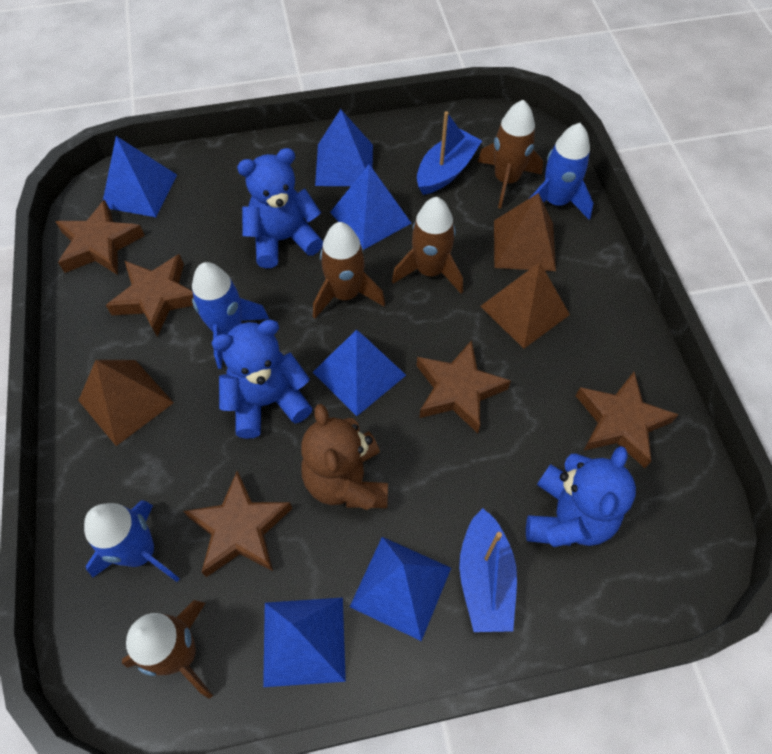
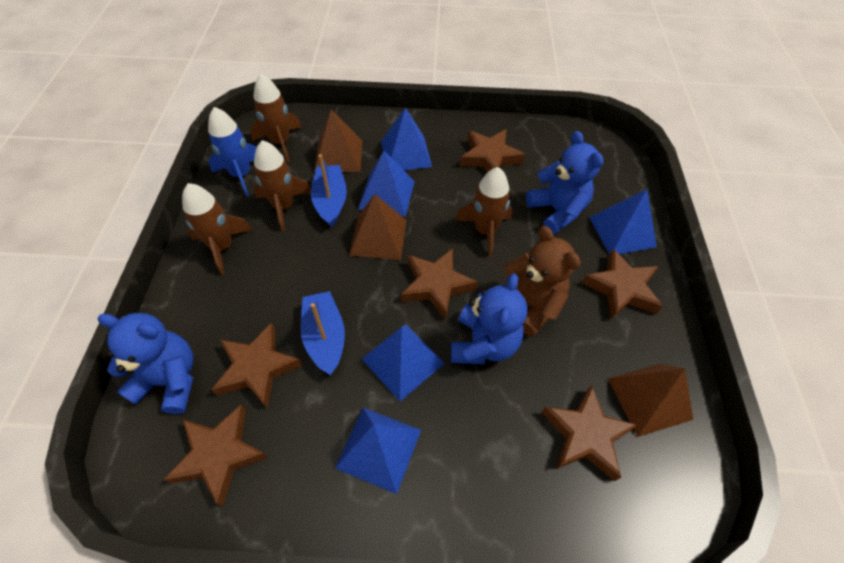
blue pyramid: [103,136,177,217] [263,598,346,687] [313,330,406,416] [315,109,373,186] [330,164,411,250] [350,537,451,641] = 6 -> [335,408,421,494] [358,150,415,217] [362,324,445,401] [381,107,432,170] [589,189,657,254] = 5
blue rocket: [84,500,180,582] [192,262,269,369] [530,123,593,220] = 3 -> [208,107,257,196] = 1
brown star: [55,200,145,275] [106,254,194,336] [183,471,292,577] [417,340,511,433] [576,372,679,468] = 5 -> [164,405,269,507] [211,323,302,409] [401,248,478,320] [460,129,525,172] [542,385,637,481] [582,249,663,319] = 6

